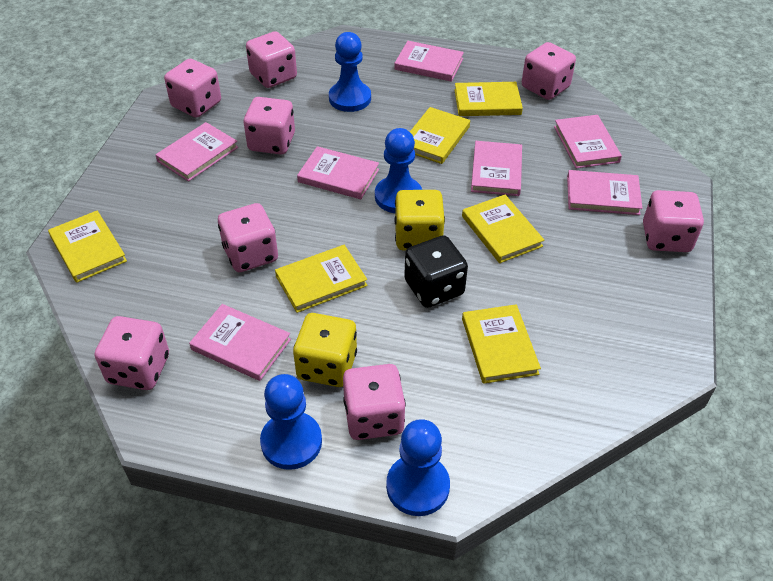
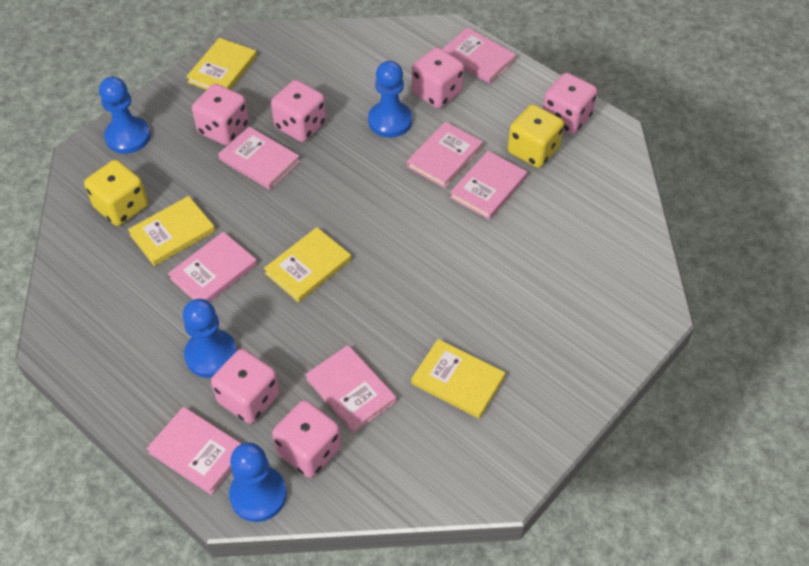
black dice: [404,235,468,308] = 1 -> none = 0
pink dice: [95,316,169,390] [164,59,221,118] [218,203,278,272] [244,97,295,155] [246,31,297,88] [343,364,406,440] [522,42,576,100] [643,190,704,252] = 8 -> [192,84,249,145] [211,349,280,424] [271,80,326,142] [272,400,342,478] [412,47,464,108] [543,73,598,135] = 6
yellow book: [48,210,127,283] [275,245,368,313] [410,107,470,164] [454,82,523,116] [462,195,544,263] [462,304,541,384] = 6 -> [128,196,215,266] [186,38,257,90] [264,227,351,303] [411,339,505,419] = 4

